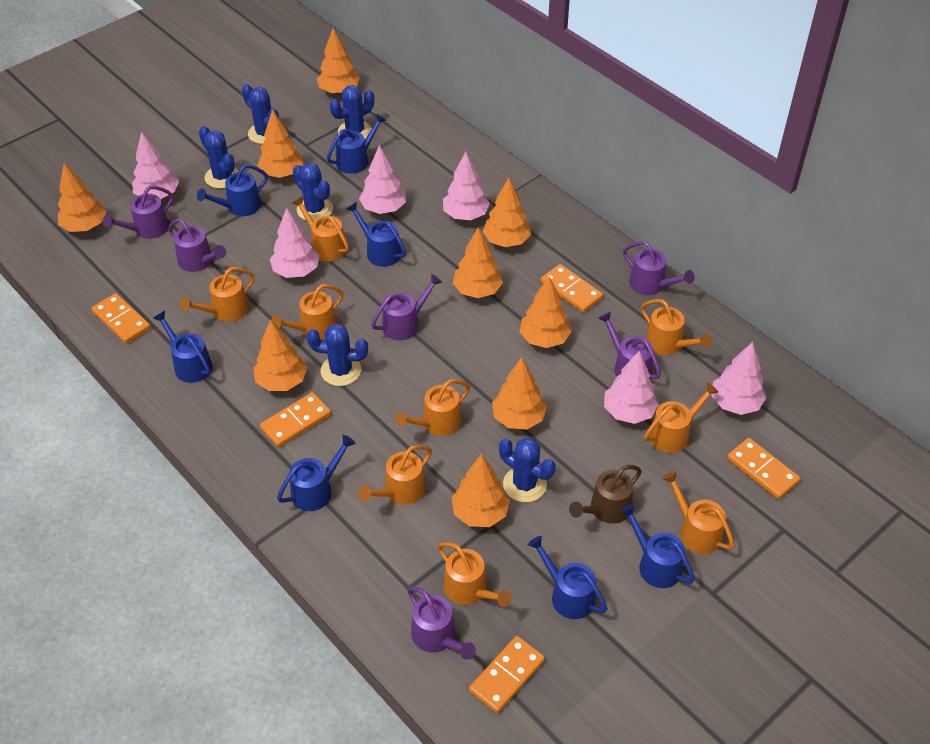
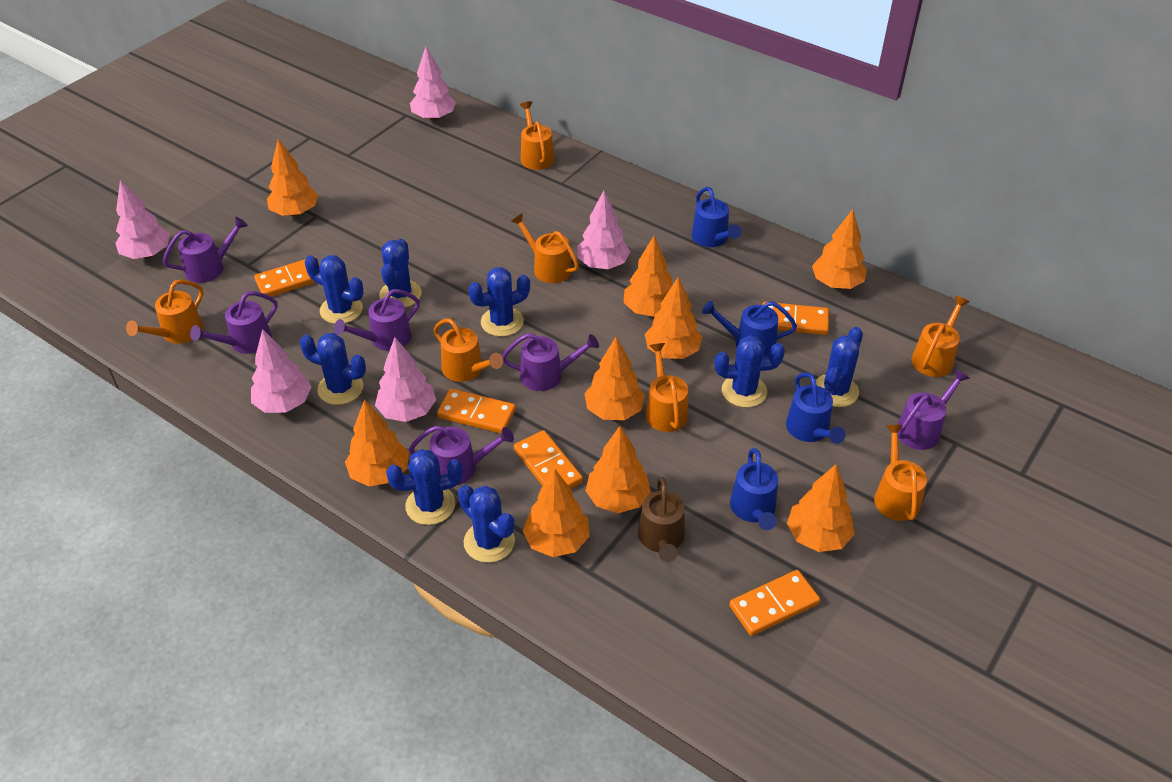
blue cactus: [199,126,239,189] [242,84,279,144] [293,163,333,220] [306,323,368,386] [330,85,374,140] [499,438,555,502] = 6 -> [300,333,366,405] [305,255,364,324] [379,239,422,308] [386,449,463,525] [458,485,515,563] [468,267,530,337] [715,335,785,408] [816,327,863,407] = 8
blue watering can: [153,311,213,383] [197,164,268,216] [277,435,356,511] [327,114,386,174] [347,202,406,267] [528,536,607,619] [620,504,695,588] = 7 -> [691,187,741,247] [702,301,797,357] [730,448,778,530] [786,373,846,444] = 4
orange watering can: [180,267,255,322] [272,284,343,339] [293,196,349,261] [358,445,432,505] [395,379,470,436] [438,542,512,607] [641,299,712,355] [644,382,718,453] [662,471,735,554] = 9 -> [126,280,203,344] [434,318,503,382] [511,214,579,283] [520,101,555,170] [645,343,688,432] [874,425,927,521] [912,296,969,377] = 7
pink tree: [132,131,179,199] [270,208,319,278] [359,145,406,214] [443,152,490,220] [604,350,659,424] [711,342,766,415] = 6 -> [115,180,170,259] [251,329,311,413] [375,337,436,422] [410,46,456,121] [577,191,630,269] = 5

